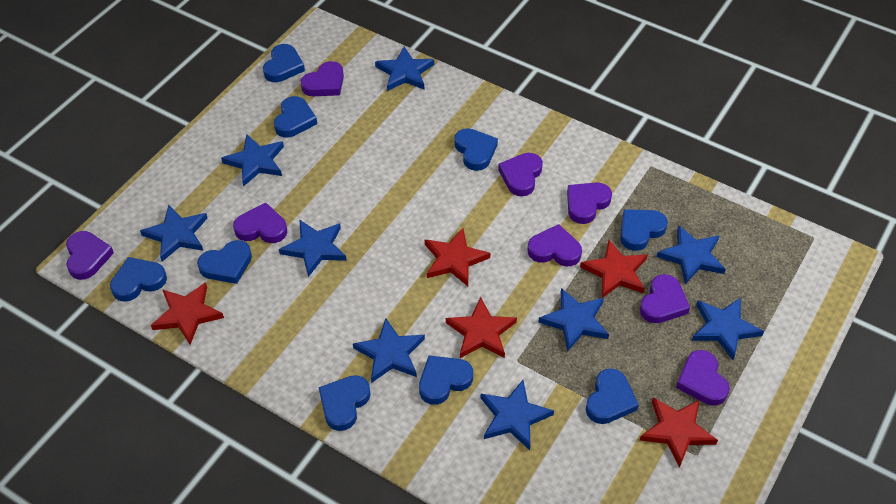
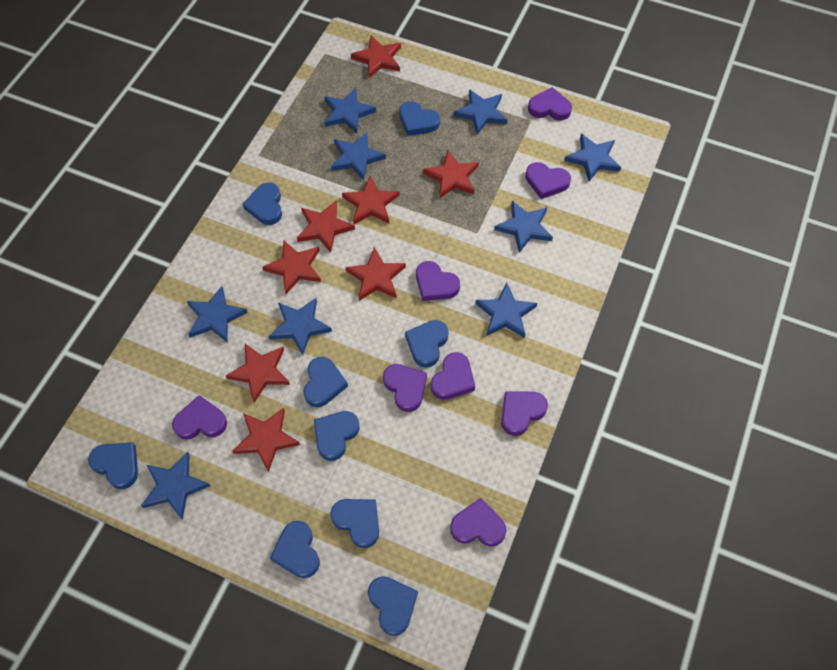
red star: [151,282,224,345] [425,228,491,286] [446,297,517,358] [580,240,648,298] [640,397,718,468] = 5 -> [226,344,290,403] [232,408,300,472] [262,241,321,294] [297,201,355,252] [342,176,400,225] [345,247,406,301] [351,36,401,78] [423,150,479,199] = 8

